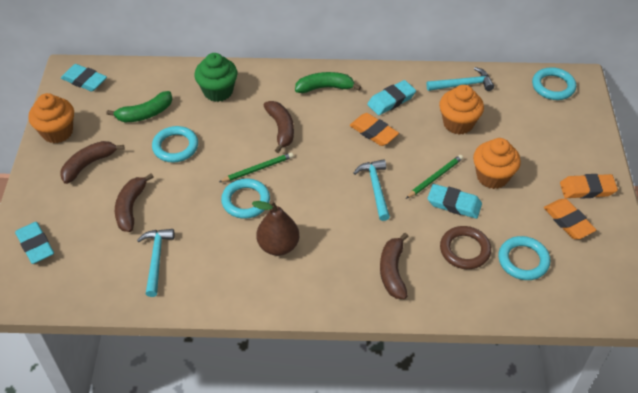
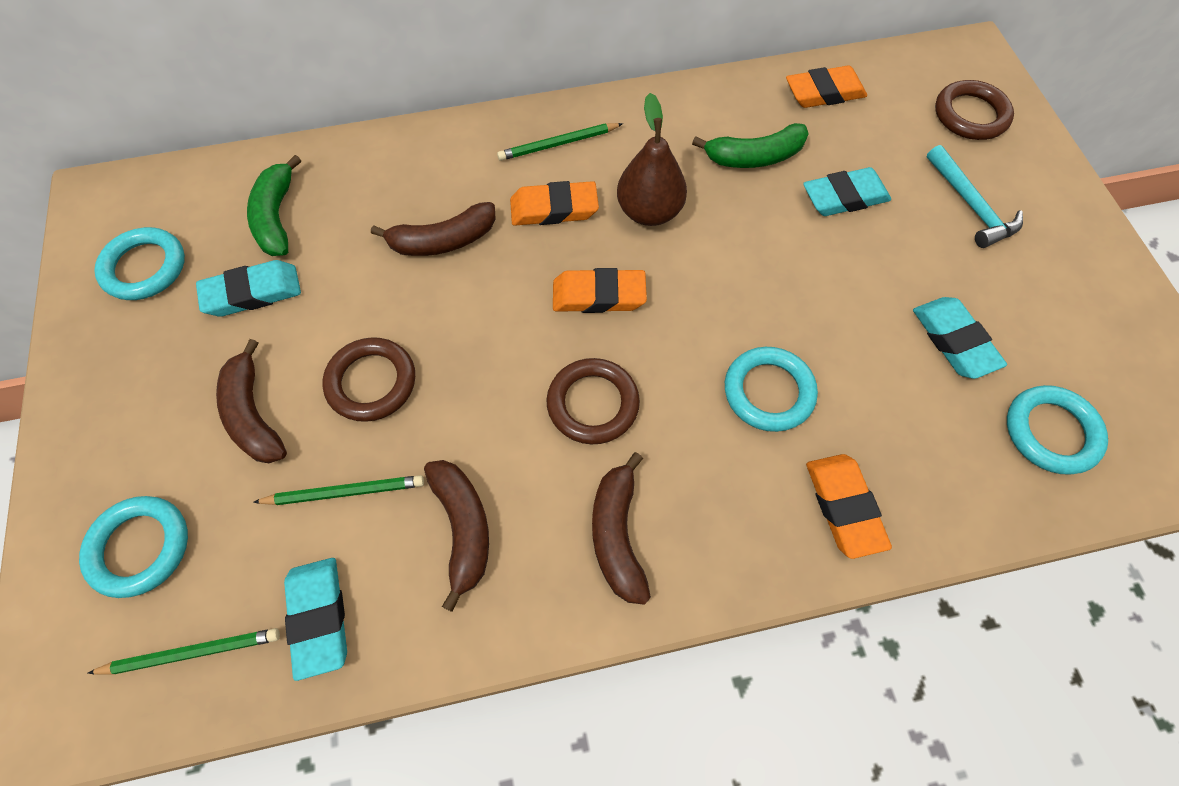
brown ring: [440,226,491,269] = 1 -> [323,337,415,422] [547,358,640,444] [935,80,1014,140] = 3
green cupcake: [194,53,238,102] = 1 -> none = 0
green pencil: [219,153,293,182] [406,155,463,199] = 2 -> [88,628,280,675] [253,475,424,505] [497,123,623,161] = 3
orange cupcake: [28,93,74,143] [439,85,484,135] [473,138,521,189] = 3 -> none = 0
orange eraser: [349,113,399,146] [544,198,596,239] [560,174,618,199] = 3 -> [510,181,599,226] [553,268,647,313] [786,66,867,108] [806,454,892,559] = 4
turquoise hammer: [137,229,175,297] [354,159,390,221] [426,67,494,91] = 3 -> [927,145,1023,248] = 1

